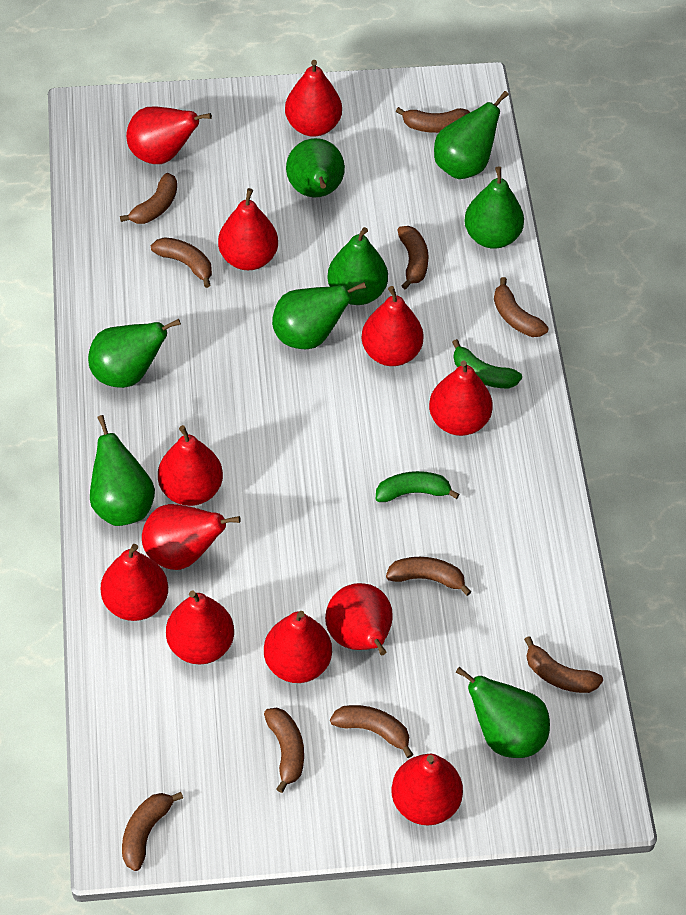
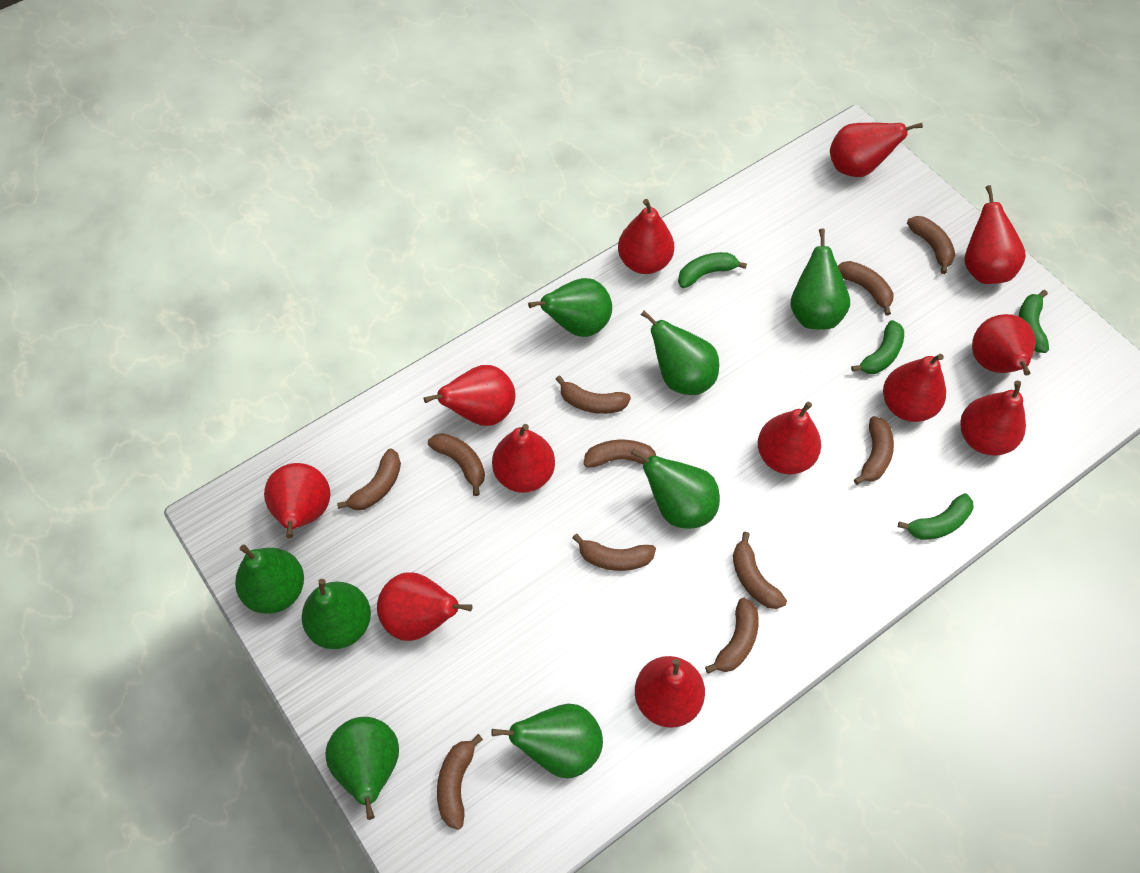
brown banana: [120,173,177,224] [122,792,183,871] [151,237,212,288] [264,708,304,793] [330,705,413,758] [386,557,472,596] [396,107,470,133] [398,226,429,289] [494,277,549,337] [524,636,603,693] = 10 -> [337,448,401,510] [428,433,485,496] [437,734,483,830] [556,376,631,414] [573,534,656,571] [584,440,656,467] [705,598,759,674] [733,532,787,609] [838,261,893,315] [854,416,894,485] [907,216,955,274] = 11
green banana: [375,471,460,502] [452,339,522,388] = 2 -> [678,252,747,288] [851,320,904,374] [898,493,974,540] [1019,290,1049,353] = 4

